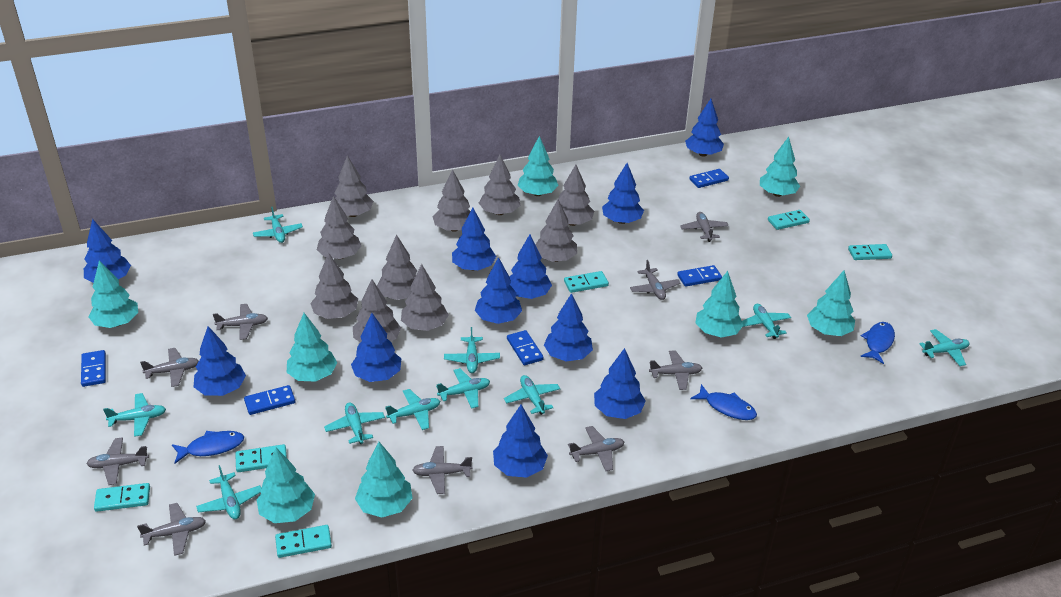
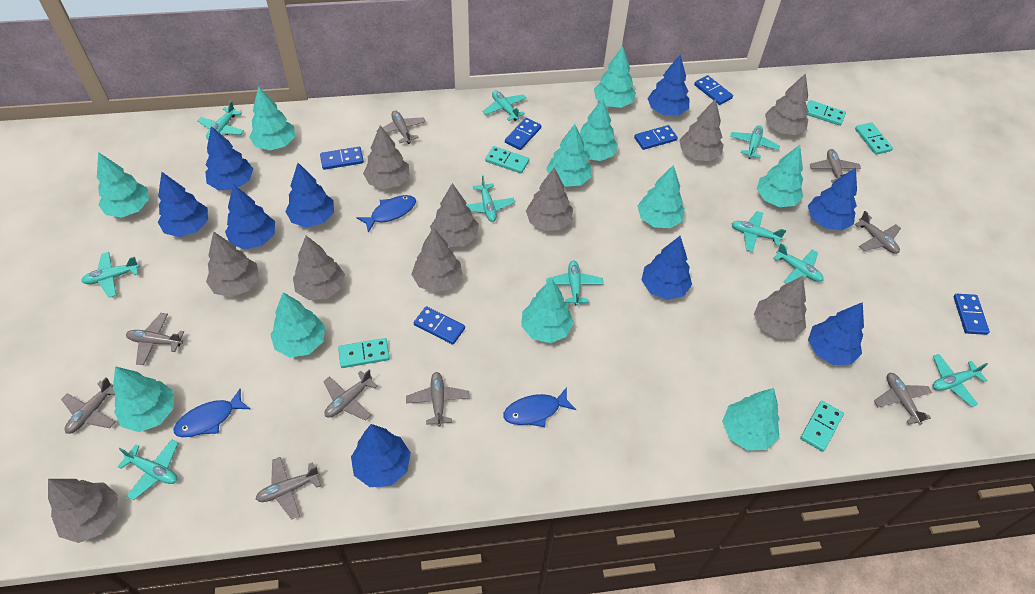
blue domino: [81,350,106,387] [244,385,295,415] [507,330,544,365] [677,265,722,287] [689,169,729,188] = 5 -> [320,147,364,170] [414,306,465,345] [505,118,541,150] [634,125,678,150] [694,75,733,105] [953,294,990,335] = 6
blue tree: [84,219,131,283] [194,326,246,396] [351,313,401,382] [452,208,496,271] [475,257,522,324] [493,405,548,478] [509,234,552,299] [544,293,593,361] [594,348,646,419] [602,163,644,224] [685,99,724,157] = 11 -> [158,172,208,237] [205,126,253,190] [225,184,275,249] [285,163,334,227] [351,424,411,487] [642,236,692,300] [647,55,689,115] [808,168,857,231] [808,302,864,365] = 9
turquoise domino: [94,483,150,512] [235,444,287,472] [275,525,332,558] [564,271,609,293] [768,210,810,230] [848,244,892,260] = 6 -> [338,338,390,368] [485,146,529,174] [800,401,844,452] [806,100,846,126] [855,122,893,155] = 5
turquoise tree: [88,261,138,328] [257,448,315,523] [287,313,337,382] [355,442,413,518] [518,136,559,196] [695,271,743,338] [760,137,800,197] [807,270,855,336] = 8 -> [97,152,149,218] [113,366,174,432] [249,86,295,150] [270,292,325,358] [521,278,574,343] [546,124,591,187] [580,98,618,161] [594,46,636,108] [637,165,685,228] [722,388,780,451] [757,145,803,207] = 11

